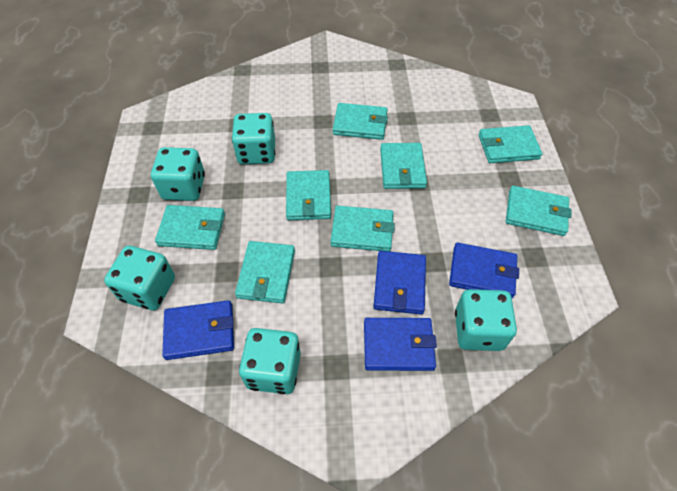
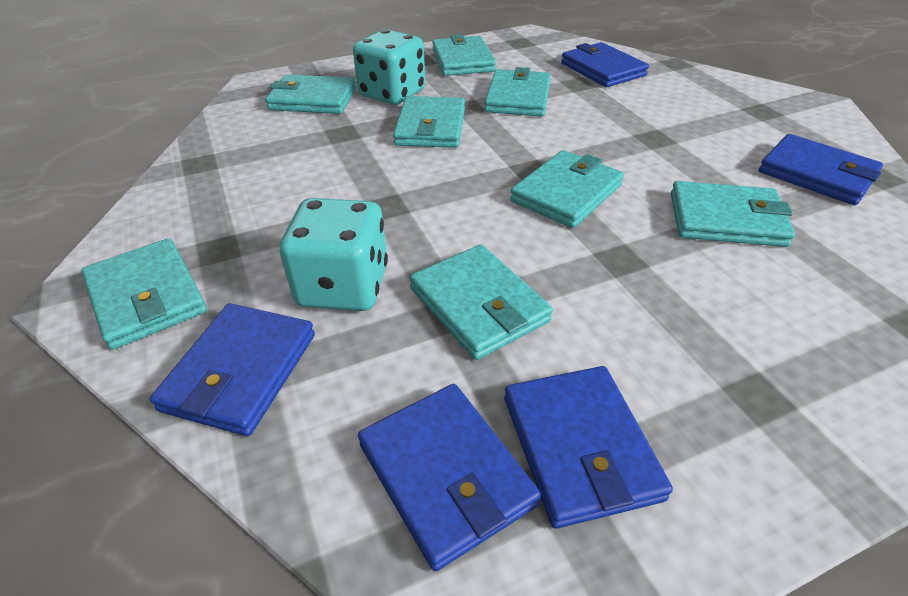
blue wallet: [162,300,234,360] [364,318,437,371] [373,251,426,314] [449,242,519,298] = 4 -> [150,303,315,436] [358,384,541,571] [504,366,673,529] [561,42,649,87] [759,134,883,205] = 5
turquoise dice: [104,246,175,310] [151,147,205,201] [232,113,275,164] [239,328,301,394] [455,289,517,351] = 5 -> [280,198,388,311] [353,29,425,105] = 2

